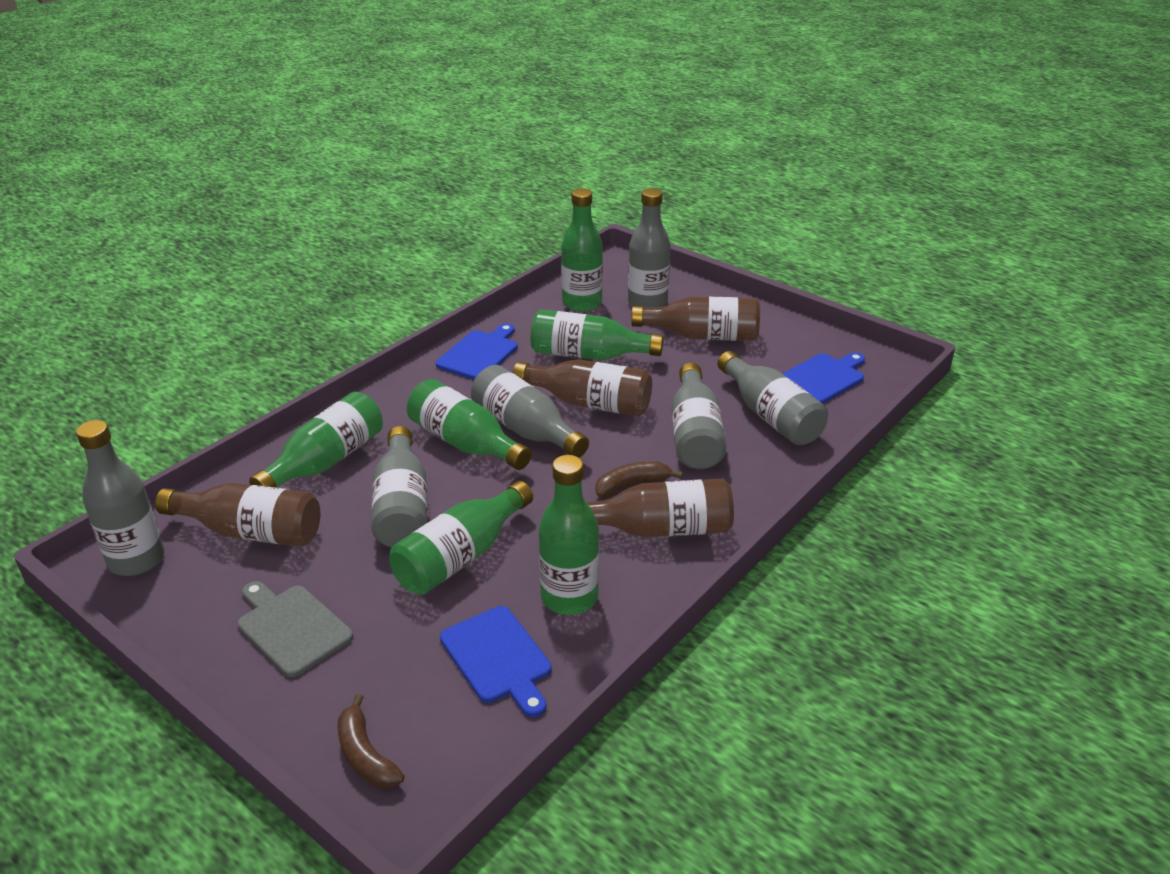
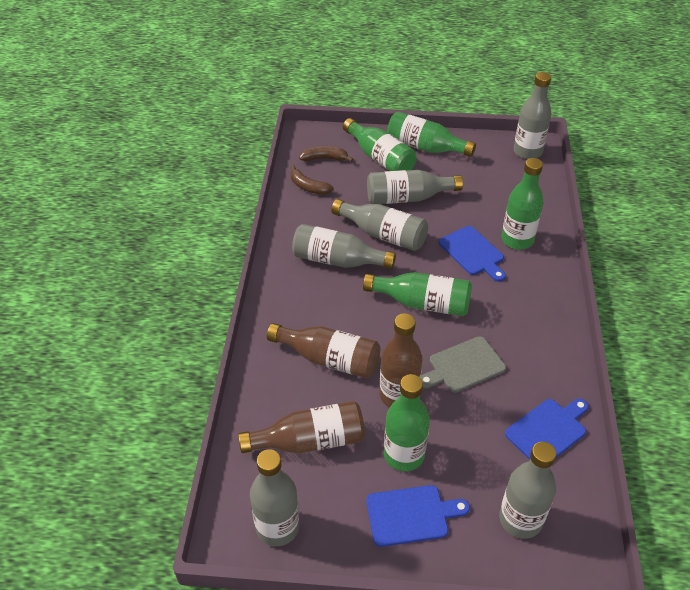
brown bottle: [155,483,320,547] [513,359,652,416] [587,479,734,537] [631,296,760,341] = 4 -> [238,401,365,453] [267,323,380,378] [379,313,423,408] = 3
green bottle: [249,392,383,488] [389,481,533,595] [407,379,532,470] [531,309,664,360] [539,455,599,615] [561,188,603,312] = 6 -> [343,118,417,171] [363,272,472,316] [384,374,430,471] [387,112,476,157] [501,158,544,249] = 5

